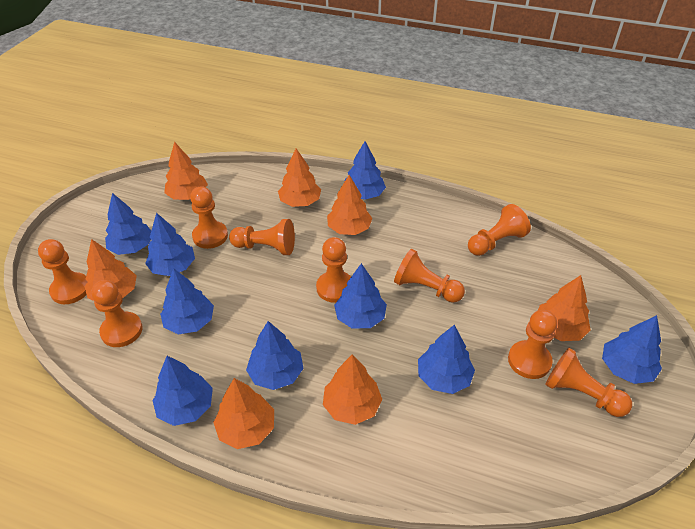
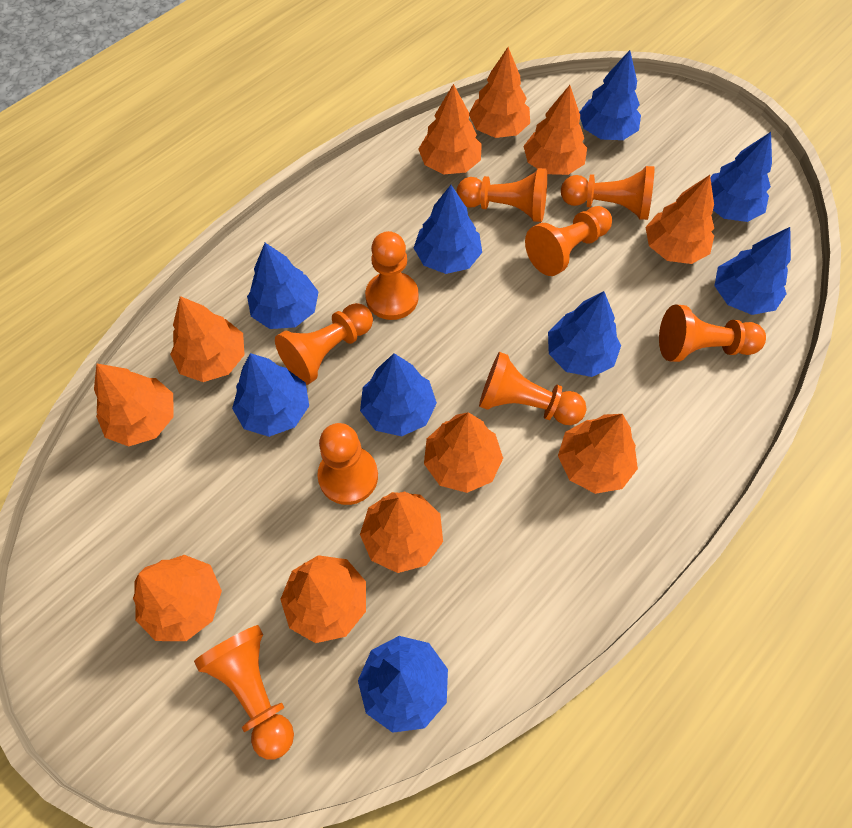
orange tree: [85,239,137,301] [164,142,208,200] [213,378,274,449] [278,148,321,207] [323,355,382,425] [327,175,373,235] [538,275,591,341] = 7 -> [94,363,174,447] [133,555,222,641] [170,296,245,382] [280,555,366,643] [360,491,443,573] [419,84,482,175] [424,412,503,493] [469,47,530,138] [523,85,587,175] [558,414,638,494] [646,175,714,264] = 11

